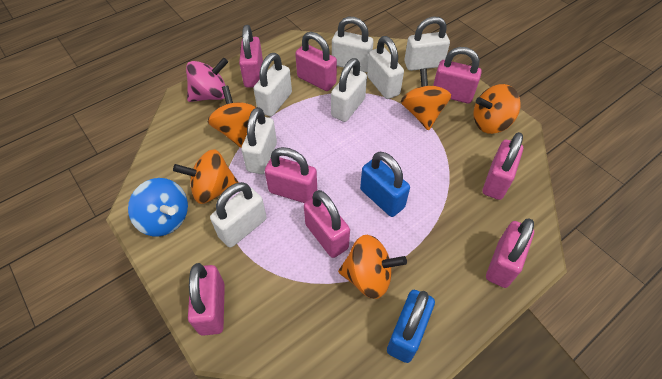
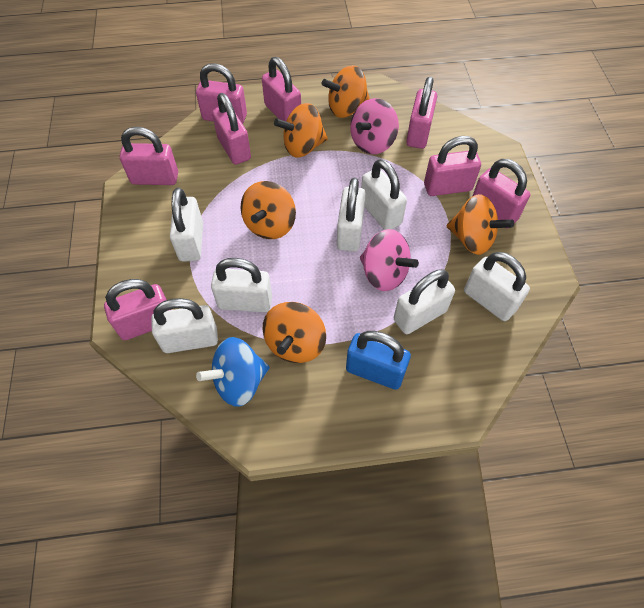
blue padlock: [360,151,410,217] [387,290,435,363] = 2 -> [346,331,411,390] = 1
pink spinning top: [186,58,228,102] = 1 -> [350,98,399,154] [360,229,419,291] = 2

